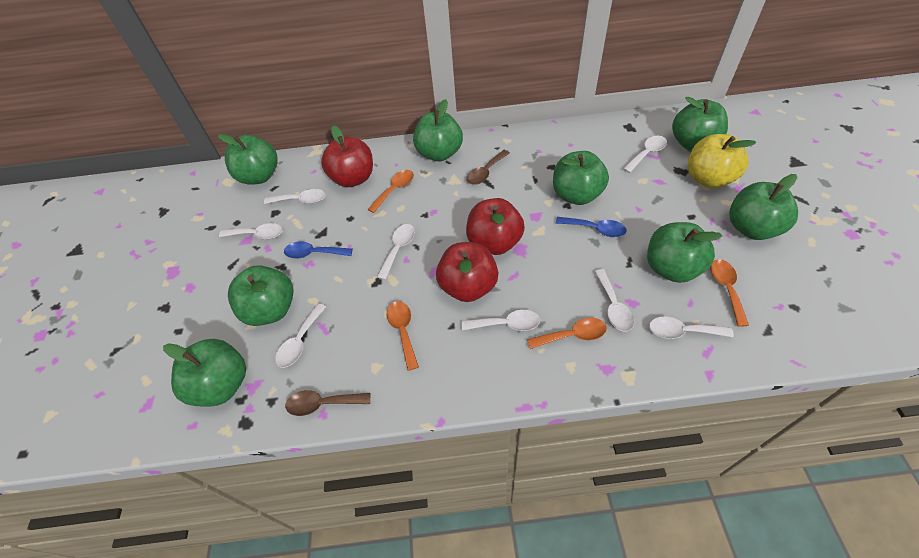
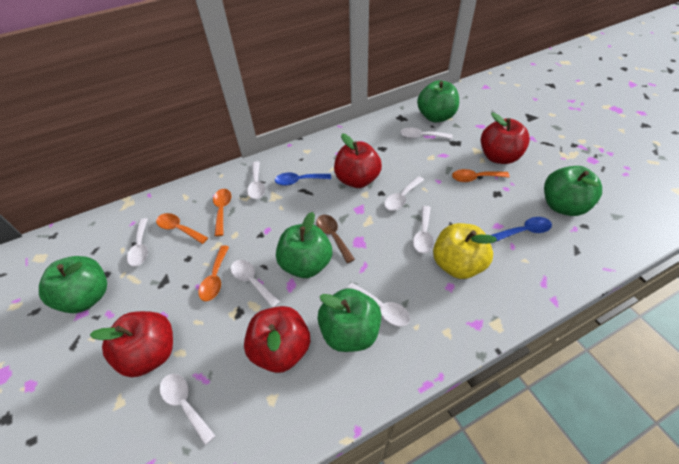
brown spoon: [285,390,370,416] [466,150,510,185] = 2 -> [316,215,355,263] = 1
green apple: [163,339,246,406] [218,134,278,185] [228,265,294,326] [413,99,463,161] [553,151,609,205] [647,222,722,283] [672,96,728,151] [729,174,798,240] = 8 -> [39,256,107,313] [276,212,332,278] [317,288,381,352] [417,80,459,122] [544,166,602,216] = 5
red apple: [321,125,373,187] [436,242,498,302] [466,198,525,255] = 3 -> [90,311,173,377] [244,306,310,373] [334,134,382,188] [481,113,530,164] = 4

